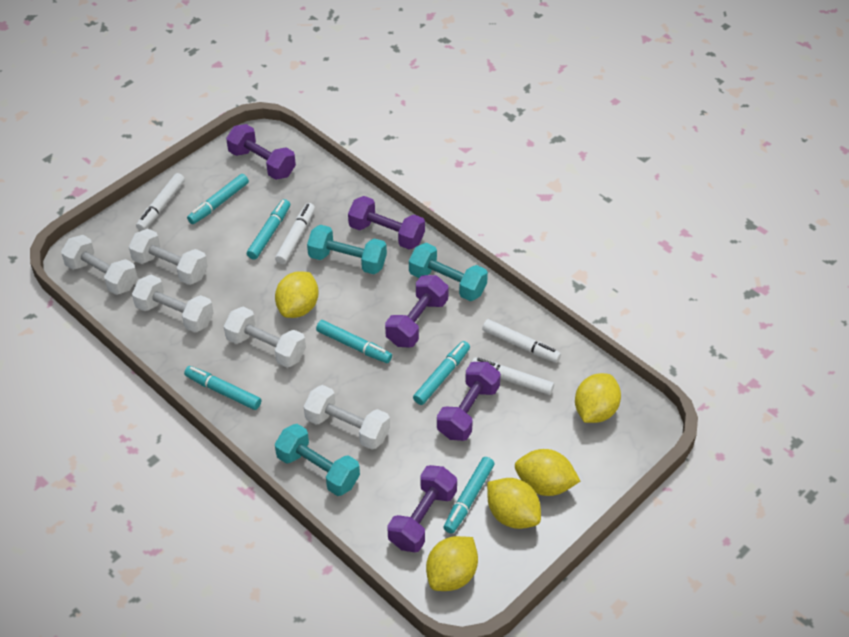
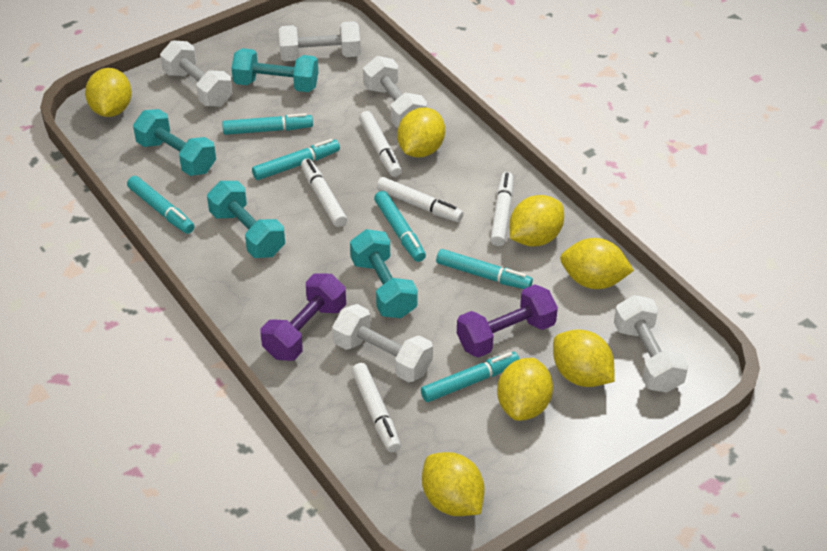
purple dumbbell: [226,124,296,180] [348,196,425,250] [385,275,449,347] [387,465,457,552] [437,362,501,441] = 5 -> [260,274,346,361] [457,284,558,358] = 2
turquoise dumbbell: [275,424,360,496] [307,225,387,274] [409,243,488,301] = 3 -> [133,109,216,176] [207,181,285,258] [231,48,318,92] [350,229,418,318] = 4
white marker: [136,173,185,231] [275,203,315,264] [472,357,554,395] [482,319,561,363] = 4 -> [301,159,347,227] [351,363,401,452] [359,111,402,177] [377,177,464,222] [490,172,513,246] = 5
yellow lemon: [275,271,319,318] [426,536,478,591] [487,478,541,529] [515,449,580,496] [575,373,621,423] = 5 -> [85,68,132,117] [397,108,445,158] [422,452,485,516] [497,358,553,421] [509,195,564,247] [553,329,615,387] [560,238,634,289] = 7

